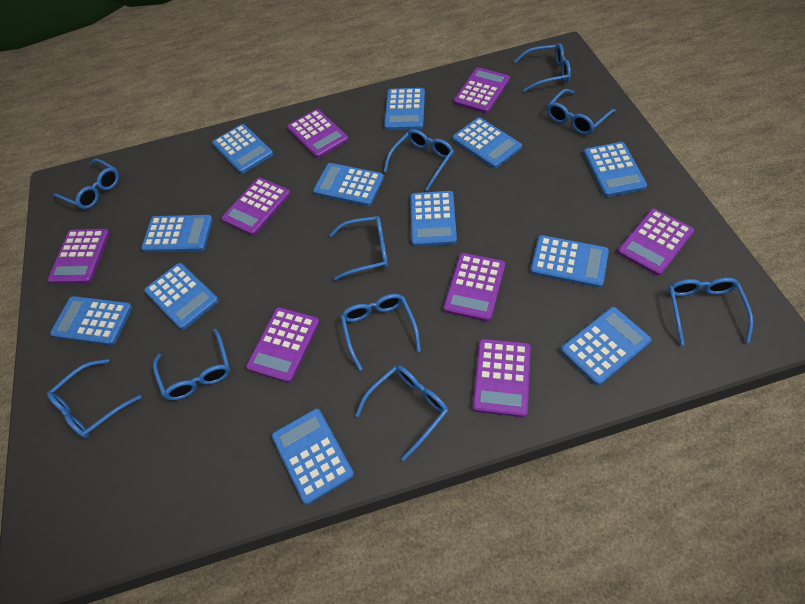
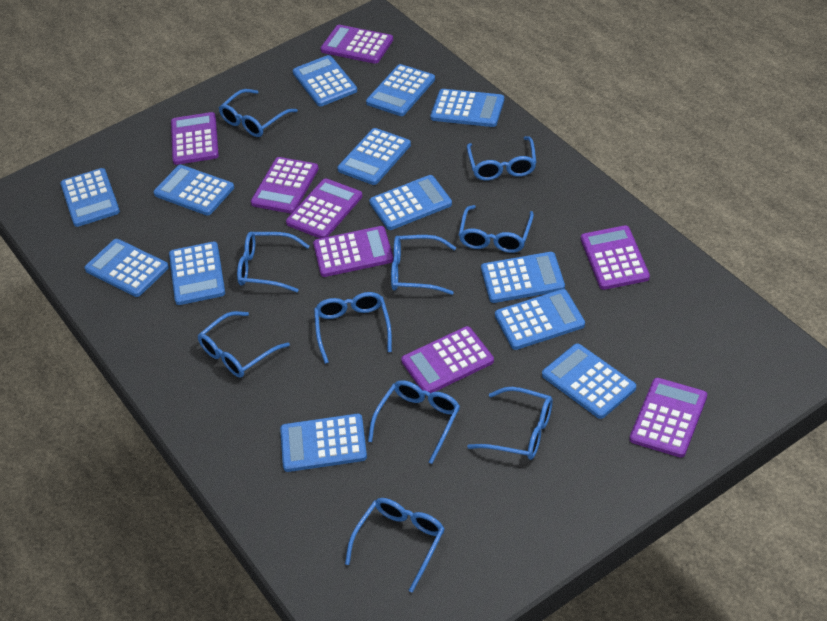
blue calculator: [50,296,133,345] [141,215,213,252] [144,263,219,330] [212,124,273,174] [272,409,354,505] [313,163,384,206] [384,88,425,130] [410,191,457,247] [452,117,522,168] [530,235,609,288] [560,307,652,385] [583,142,647,197] = 12 -> [60,168,120,227] [84,239,169,297] [153,165,234,216] [169,242,225,305] [280,414,367,472] [293,55,357,106] [337,128,411,185] [366,64,435,116] [369,175,452,230] [430,89,504,127] [481,252,565,303] [495,289,585,350] [542,343,636,419] = 13

